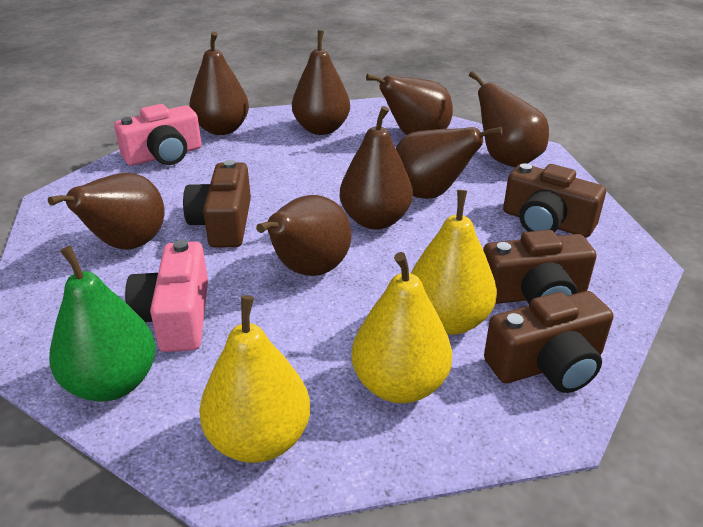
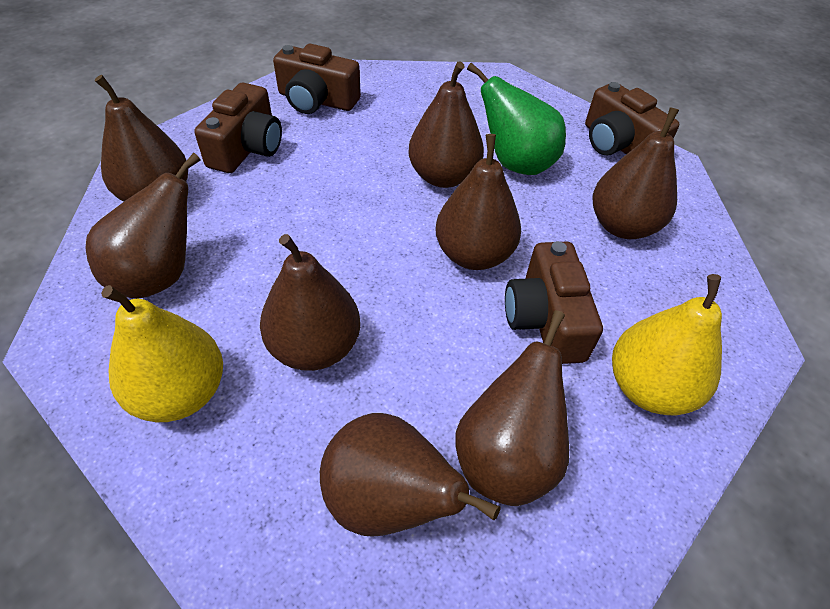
pink camera: [114,104,202,166] [125,240,208,352] = 2 -> none = 0
yellow pear: [199,295,310,463] [351,252,452,403] [411,190,497,335] = 3 -> [101,285,223,422] [612,274,722,415] = 2

